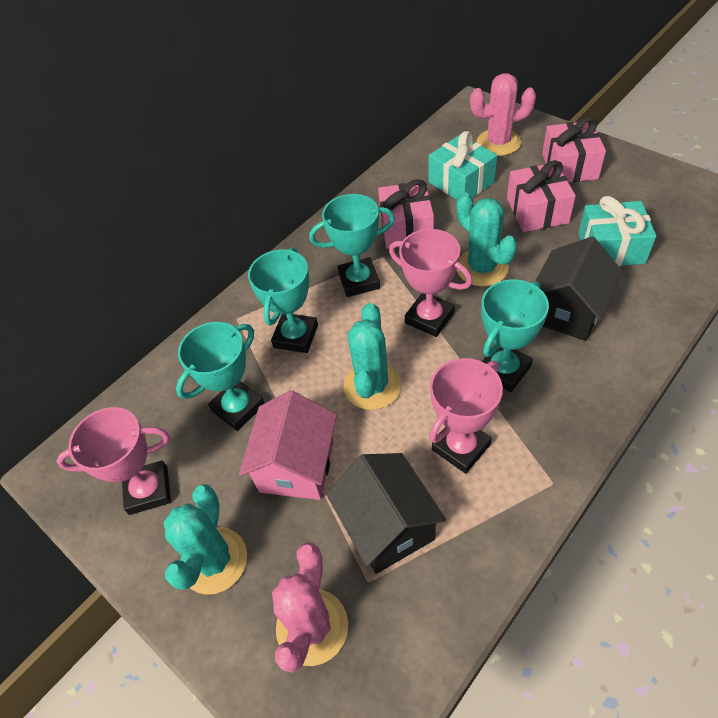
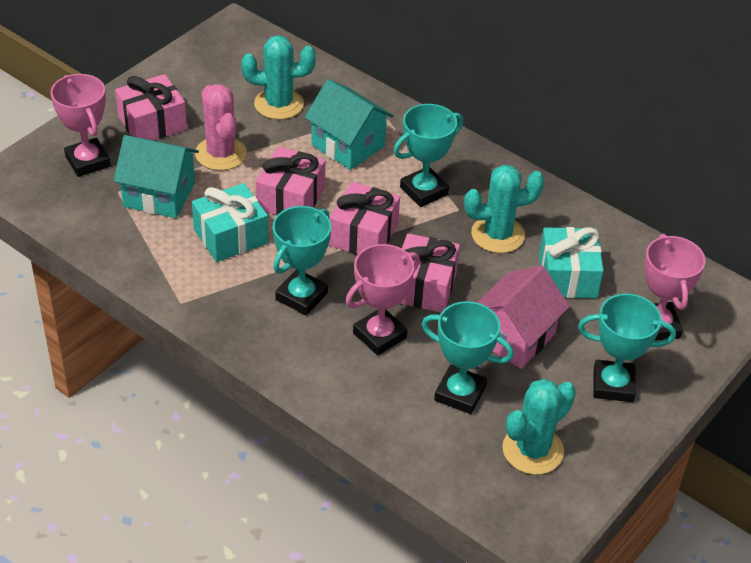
black house: [326,453,446,574] [536,237,623,341] = 2 -> none = 0
pink cactus: [272,542,348,673] [470,73,536,156] = 2 -> [195,84,247,171] = 1
pink gift: [378,179,434,249] [507,160,576,232] [542,117,606,183] = 3 -> [115,74,187,141] [256,147,325,215] [329,182,400,255] [399,233,460,313] = 4
turquoise house: none = 0 -> [113,135,199,218] [304,79,394,170] = 2

